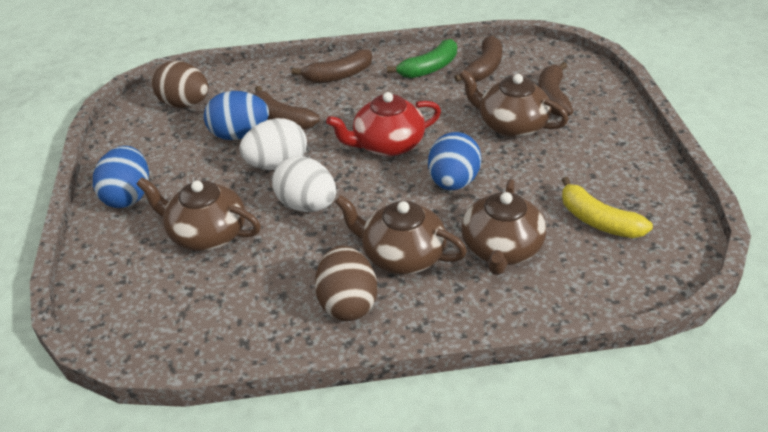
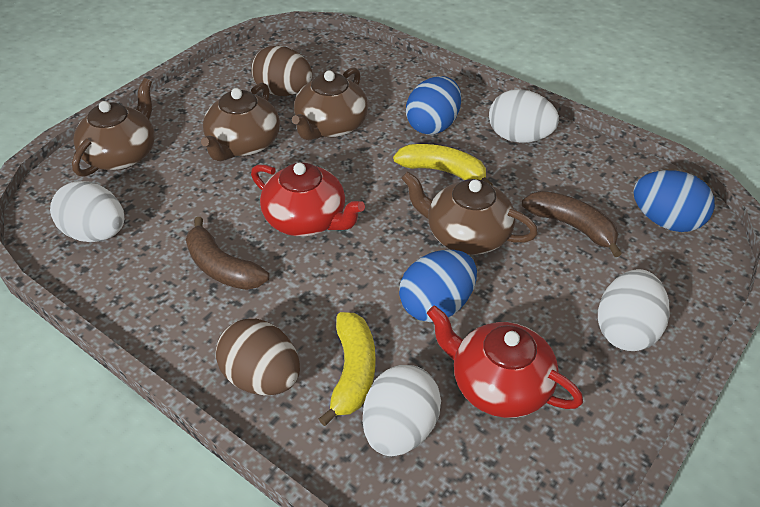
brown banana: [254,86,320,129] [291,49,372,83] [454,35,502,82] [538,62,573,117] = 4 -> [186,217,269,290] [522,191,622,257] = 2
green banana: [387,39,457,78] = 1 -> none = 0
red teapot: [326,92,441,157] = 1 -> [251,163,365,236] [427,305,583,418] = 2
white egg: [239,118,307,170] [272,156,336,212] = 2 -> [50,181,124,242] [363,365,441,456] [489,89,559,143] [598,269,670,351] = 4
yellow banana: [562,177,653,238] = 1 -> [319,312,375,426] [393,144,493,186] = 2

